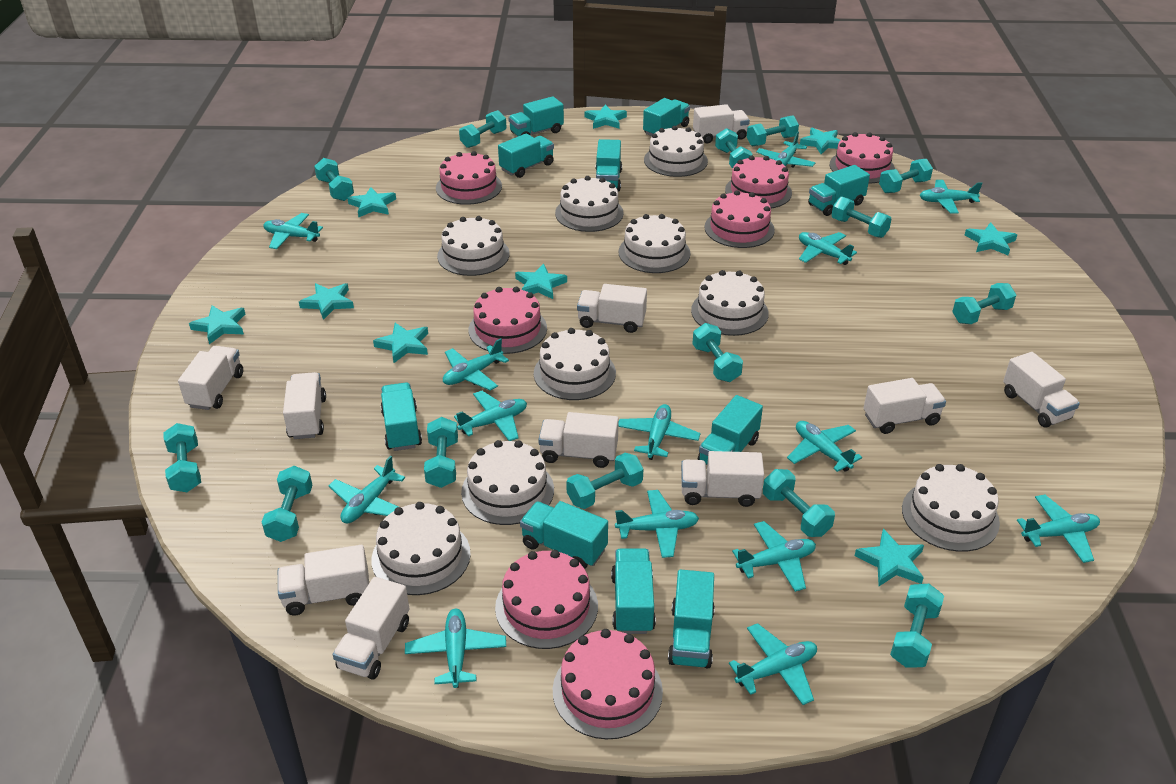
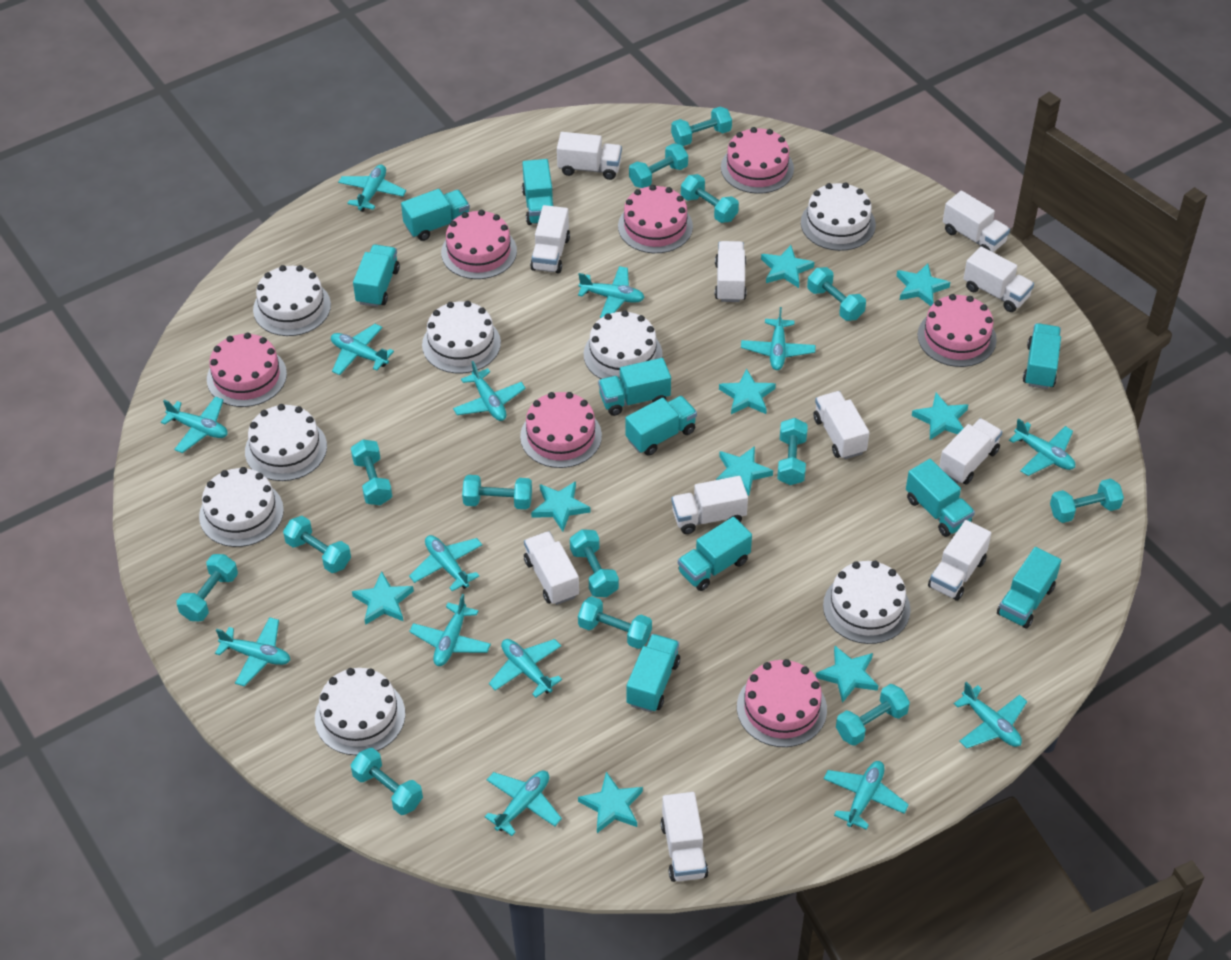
white cake: [371,502,471,595] [437,216,510,276] [461,440,554,525] [534,328,616,400] [555,176,624,232] [618,214,690,273] [644,126,708,177] [691,270,769,336] [902,464,1000,552] = 9 -> [199,467,284,547] [245,404,327,481] [253,265,331,336] [315,668,405,755] [422,301,501,373] [584,310,663,380] [801,182,876,251] [823,561,911,644] = 8
white truck: [178,346,243,410] [278,545,369,615] [283,372,326,439] [333,577,409,679] [538,412,619,468] [577,284,647,333] [681,451,764,507] [693,104,750,143] [864,378,946,434] [1003,352,1080,428] = 10 -> [524,531,579,605] [530,205,570,274] [557,132,622,180] [660,792,709,882] [671,476,748,534] [715,241,746,302] [813,391,870,459] [928,520,992,601] [939,418,1002,485] [943,191,1010,252] [963,246,1034,312] = 11

